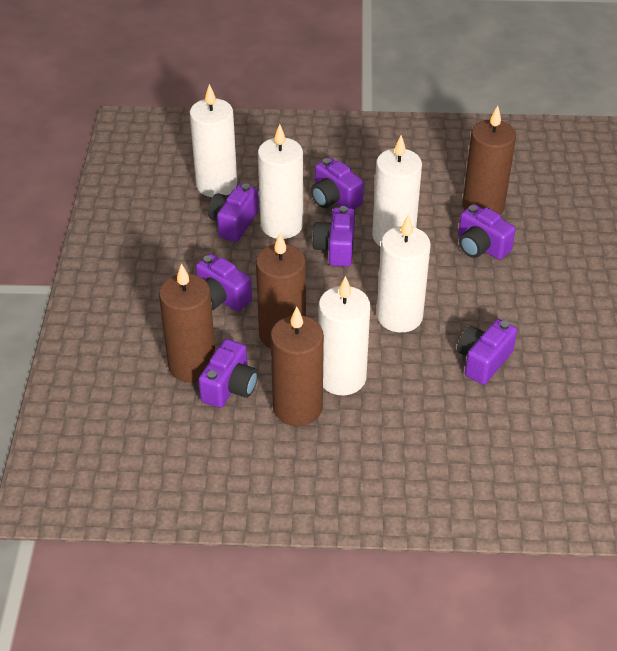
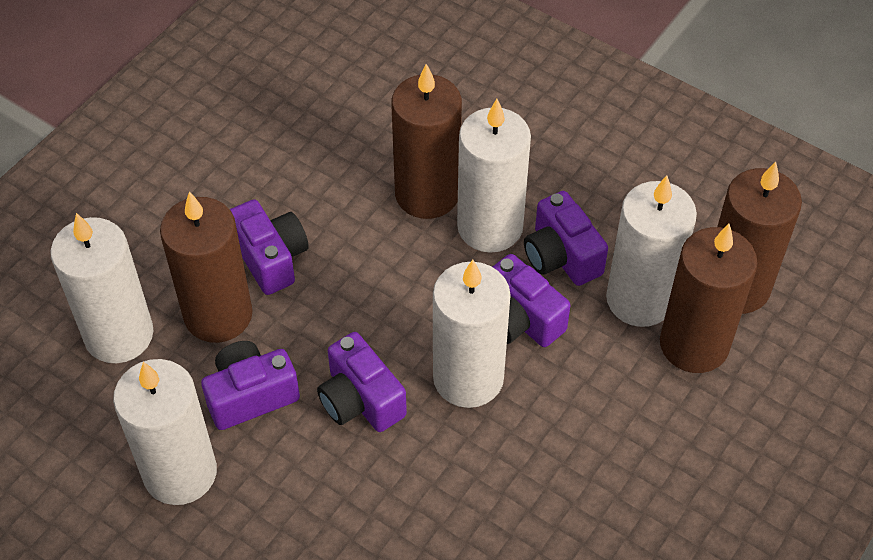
purple camera: [196,254,252,311] [198,339,258,408] [208,184,259,242] [311,158,364,209] [312,206,355,267] [457,319,517,385] [458,204,516,260] = 7 -> [201,341,300,430] [230,199,309,295] [317,332,407,432] [493,254,571,347] [524,191,608,286] = 5

